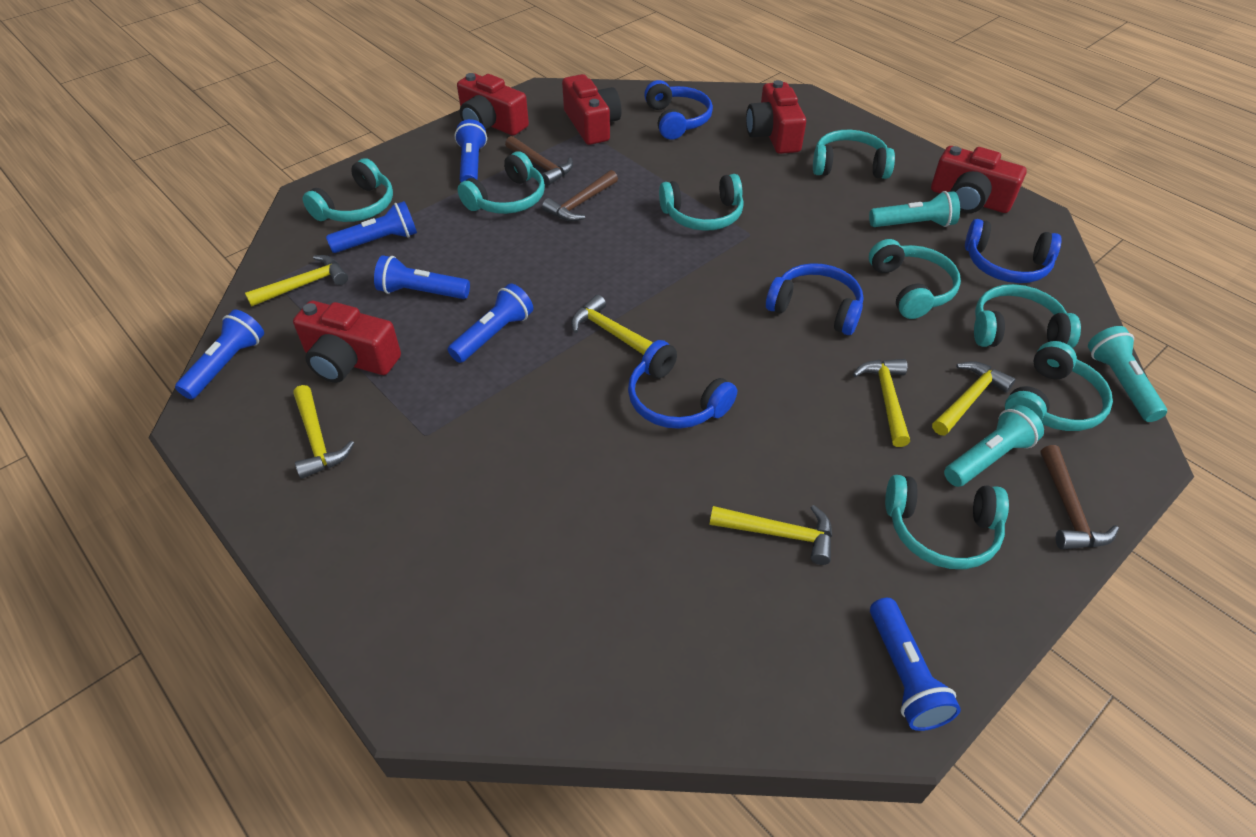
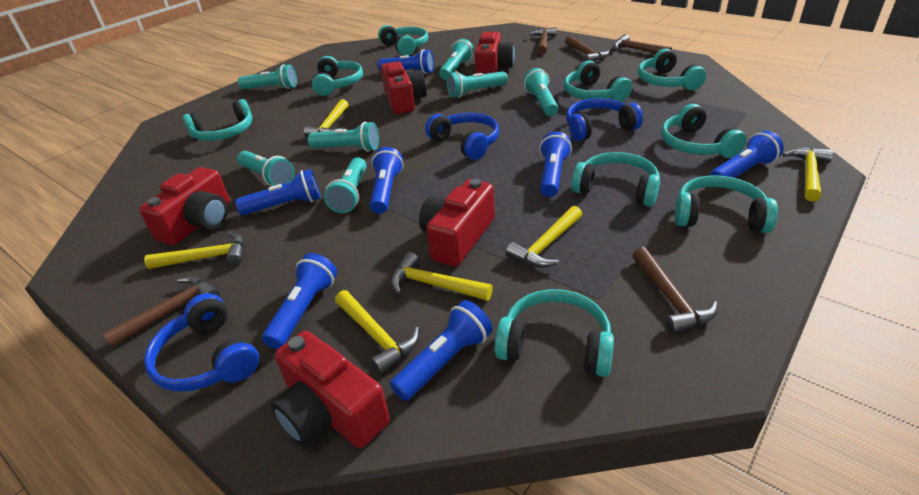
blue flashlight: [175,309,264,399] [326,201,417,253] [374,255,470,299] [448,283,533,363] [455,119,487,182] [870,598,961,731] = 6 -> [235,169,321,215] [262,253,337,349] [370,147,404,214] [378,49,434,74] [390,300,493,401] [540,131,572,197] [710,131,784,178] = 7
blue headphones: [628,340,737,429] [644,80,713,140] [766,263,864,335] [965,219,1062,283] = 4 -> [144,293,259,392] [425,113,499,160] [566,98,643,141] = 3
brown hammer: [505,136,573,186] [542,170,618,221] [1041,445,1119,549] = 3 -> [103,275,220,348] [529,27,557,54] [565,36,609,62] [613,34,672,54] [633,247,718,334] = 5
turquoise flashlight: [869,191,960,227] [944,405,1044,487] [1088,326,1167,422] = 3 -> [237,151,295,186] [238,64,297,89] [308,122,379,152] [324,157,367,213] [439,39,474,80] [447,71,508,98] [523,68,558,116] = 7
turquoise headphones: [303,158,393,222] [458,152,545,214] [659,174,744,231] [813,130,895,179] [869,239,961,319] [885,475,1009,569] [974,284,1081,348] [1005,341,1113,431] = 8 -> [183,99,253,141] [312,56,363,96] [378,25,428,56] [495,289,614,377] [564,60,632,102] [571,152,660,207] [638,49,706,91] [661,104,747,158] [675,176,778,233] = 9

